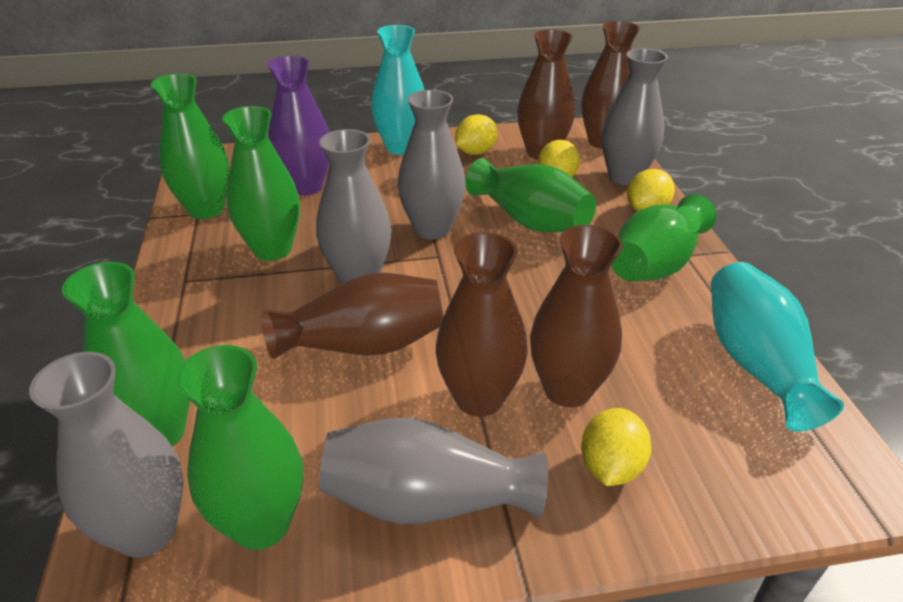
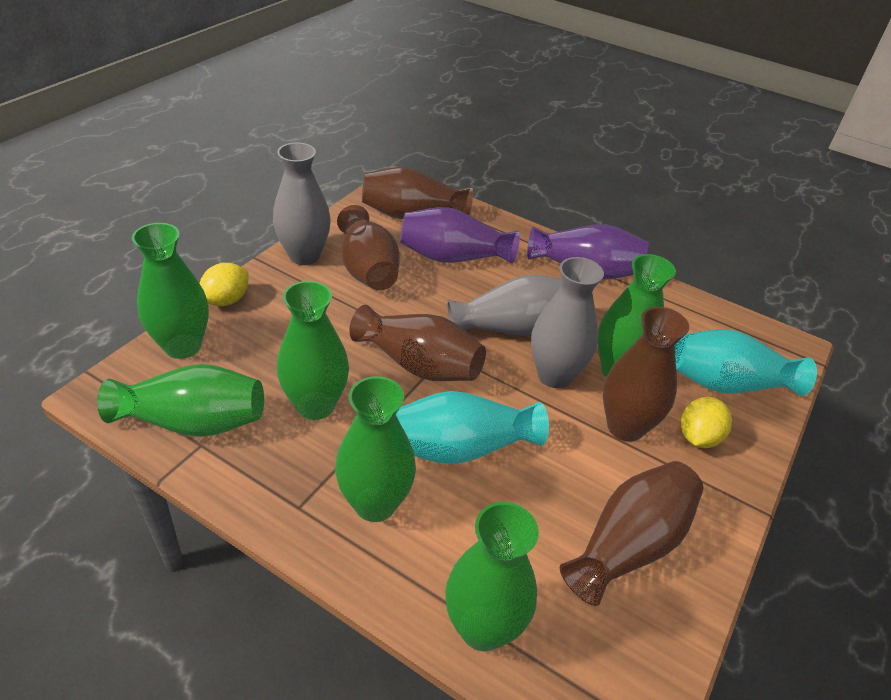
grey vase: [29,352,183,558] [316,129,391,284] [319,418,548,524] [398,90,466,239] [602,48,668,185] = 5 -> [273,142,331,265] [447,275,562,336] [531,257,604,388] = 3
purple vase: [267,55,329,195] = 1 -> [400,207,520,264] [527,224,649,279] = 2
yellow lemon: [455,114,498,155] [538,140,580,177] [581,408,652,486] [627,169,675,211] = 4 -> [200,263,249,306] [681,397,732,448] = 2

